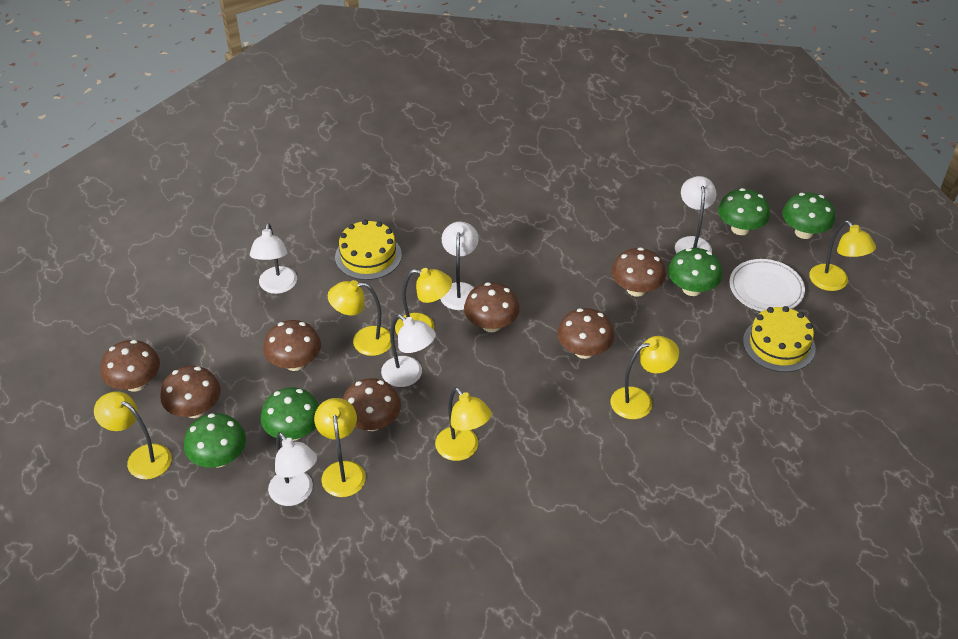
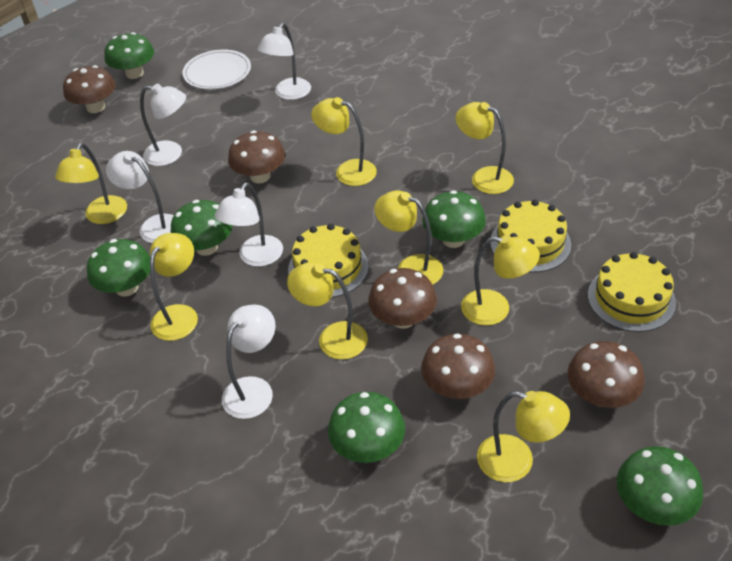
brown mushroom: [101,340,160,392] [160,366,221,418] [263,320,321,371] [343,378,401,431] [464,282,520,332] [557,308,614,359] [612,247,666,297] = 7 -> [63,65,116,113] [228,130,285,183] [368,268,437,329] [421,334,495,399] [568,341,645,408] = 5
green mushroom: [184,413,246,468] [261,387,319,441] [668,248,723,296] [718,188,770,235] [782,192,835,239] = 5 -> [87,239,150,297] [104,32,154,79] [171,200,233,256] [328,392,405,463] [422,190,486,248] [617,446,703,526] = 6
yellow cake: [335,220,402,280] [743,306,816,372] = 2 -> [288,224,369,298] [490,199,571,272] [588,252,676,332] = 3
yellow lamp: [94,391,172,479] [314,398,366,497] [328,280,392,356] [395,268,452,335] [435,388,492,461] [611,336,679,419] [809,220,876,291] = 7 -> [55,143,127,224] [150,233,198,341] [287,262,368,360] [311,97,377,186] [374,190,443,285] [456,102,514,194] [461,235,540,326] [477,391,570,482] = 8

